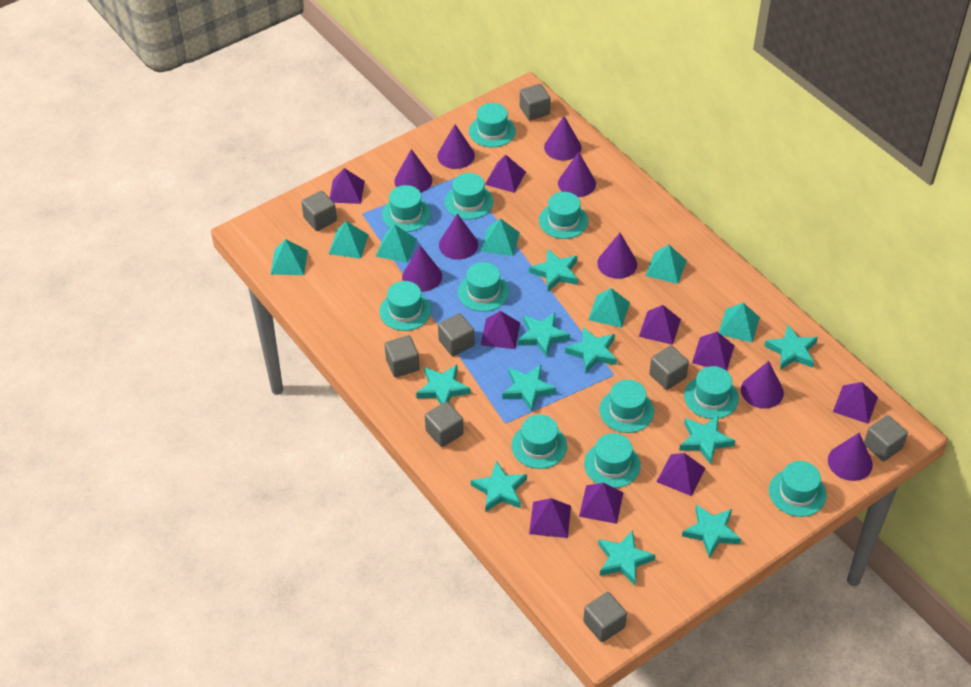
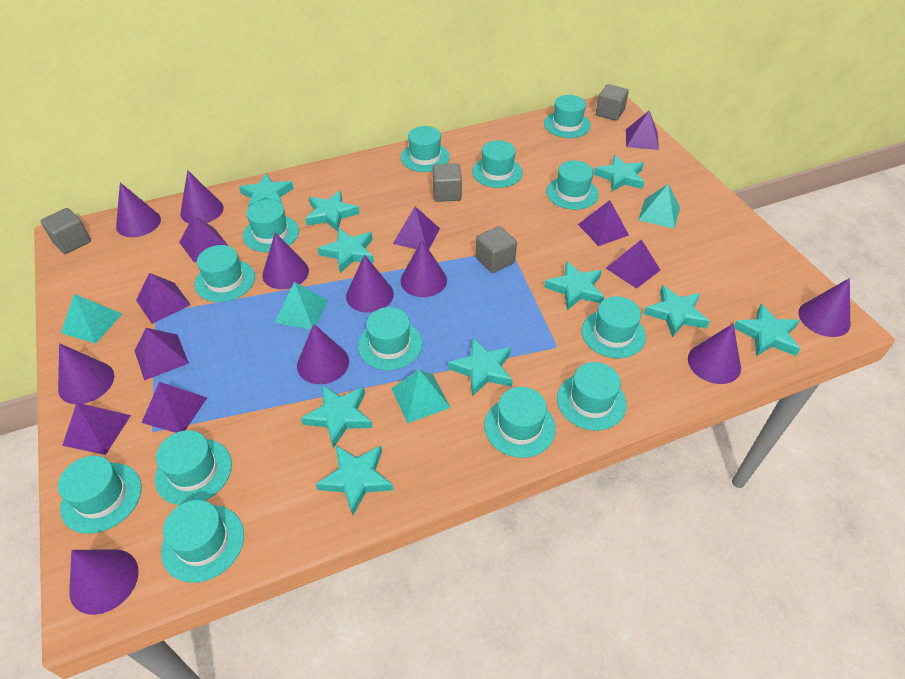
grey cube: [301,191,337,231] [385,335,420,377] [425,402,464,447] [438,313,474,356] [520,84,551,120] [583,592,627,642] [649,346,689,390] [864,415,908,461] = 8 -> [41,208,91,254] [432,164,462,202] [476,226,517,273] [596,84,629,121] = 4
purple cone: [394,149,432,193] [402,245,442,292] [437,124,475,169] [439,213,478,260] [544,116,581,161] [558,152,596,197] [597,233,637,279] [741,361,784,409] [828,433,873,481] = 9 -> [58,343,114,404] [69,549,139,615] [116,182,161,237] [180,170,224,223] [262,232,309,289] [297,324,349,384] [346,254,394,313] [401,240,447,297] [688,324,741,384] [799,278,850,337] = 10
turquoise hat: [379,281,431,331] [382,185,431,232] [445,173,493,220] [458,262,509,312] [469,103,516,147] [511,414,567,469] [539,192,588,239] [584,433,641,488] [599,380,654,433] [684,366,739,419] [769,461,827,517] = 11 -> [58,456,142,534] [155,430,232,505] [161,500,244,582] [195,245,255,302] [243,199,299,252] [358,307,422,370] [401,126,450,172] [472,140,523,188] [484,387,556,458] [544,95,591,138] [546,160,599,210] [557,362,627,431] [582,296,646,358] = 13
turquoise pyramid: [270,239,308,275] [329,221,369,259] [375,224,417,263] [481,218,520,256] [588,288,630,328] [645,245,687,284] [719,303,760,343] = 7 -> [61,294,122,343] [275,282,328,330] [391,370,451,423] [638,184,680,229] = 4

